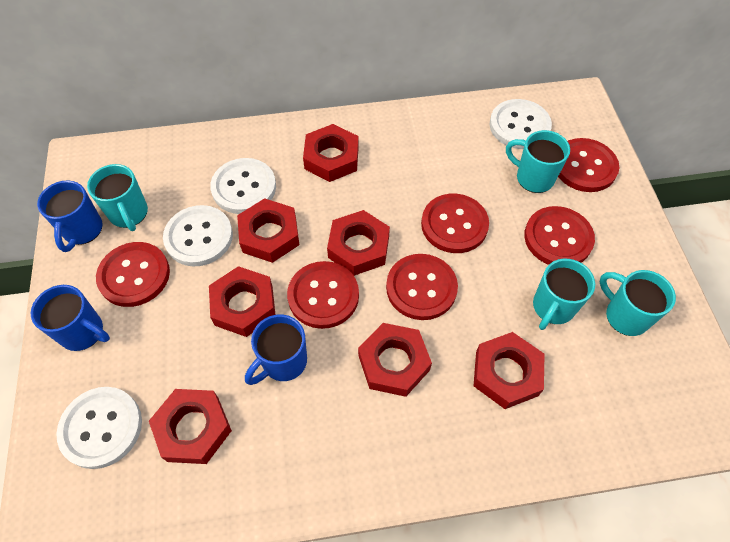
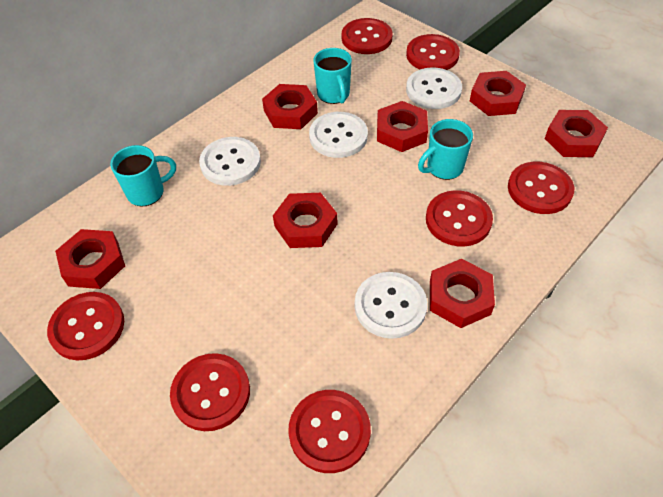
blue mug: [31,285,110,351] [37,180,103,252] [245,314,307,385] = 3 -> none = 0
red button: [96,242,170,307] [287,261,359,329] [386,254,458,320] [421,194,489,253] [524,206,595,265] [558,138,619,192] = 6 -> [47,292,124,360] [170,353,250,431] [288,390,371,473] [342,18,393,54] [406,34,460,70] [426,190,493,246] [508,162,574,214] = 7
turquoise mug: [87,164,148,231] [506,130,570,193] [533,259,595,330] [600,270,676,336] = 4 -> [110,145,176,207] [314,48,352,104] [418,119,473,180] = 3

